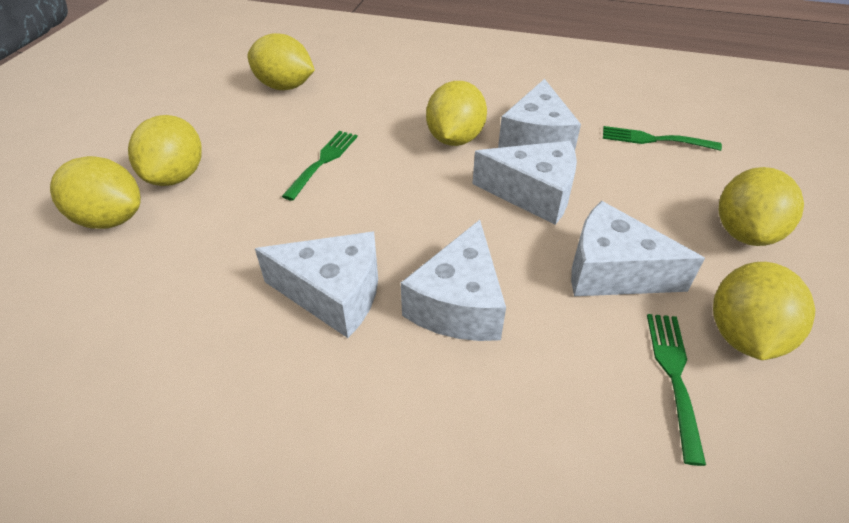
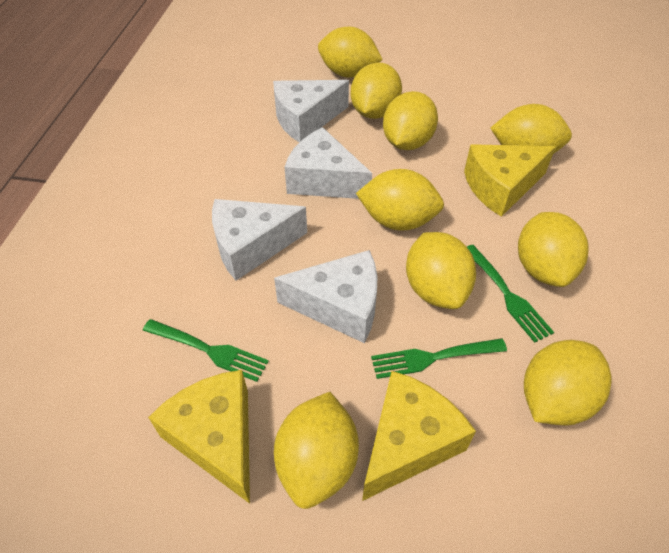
white cheese: [255,231,378,338] [401,220,506,341] [472,141,577,225] [498,79,581,150] [571,201,705,296] = 5 -> [212,199,307,281] [273,80,349,142] [274,250,377,343] [285,127,372,199] = 4
yellow cheese: none = 0 -> [148,370,250,504] [362,371,476,501] [464,144,556,217] = 3
yellow lemon: [50,156,141,229] [128,115,202,186] [247,33,315,90] [426,81,487,146] [713,262,815,360] [719,167,804,246] = 6 -> [274,392,359,509] [318,27,383,78] [351,62,402,119] [356,169,444,231] [383,91,438,150] [406,232,476,309] [490,104,572,154] [518,212,589,287] [524,340,612,425] = 9

